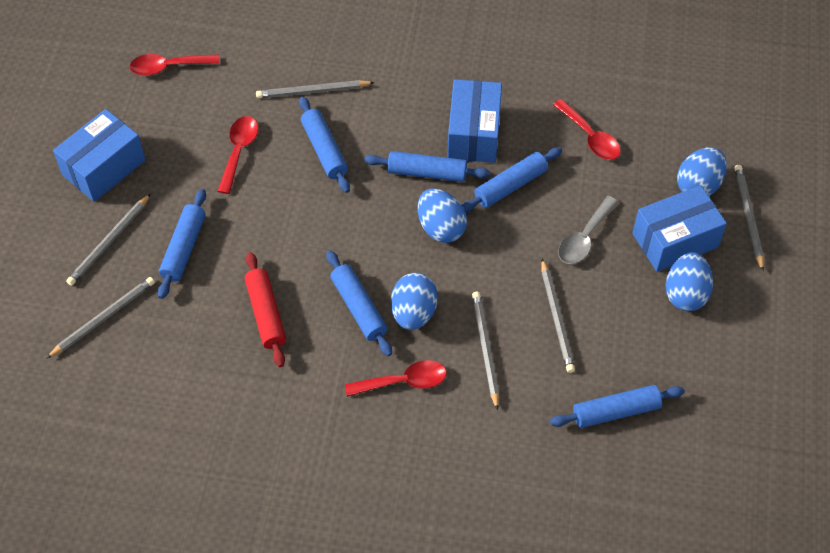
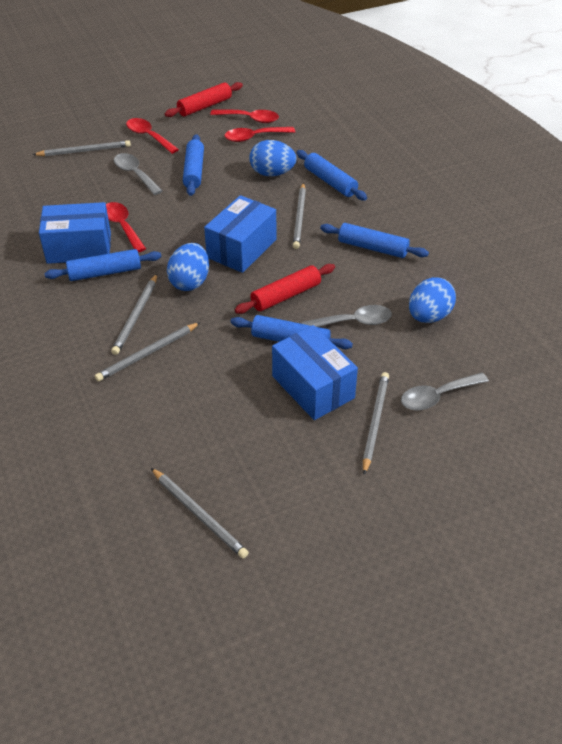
blue egg: [391,273,438,330] [418,188,467,243] [666,252,713,311] [677,147,727,196] = 4 -> [167,243,209,291] [249,140,296,176] [409,277,456,323] = 3
blue rolling pin: [158,189,206,299] [299,97,350,193] [326,250,392,356] [364,151,490,182] [462,147,562,213] [550,385,685,428] = 6 -> [44,249,161,281] [183,134,204,196] [231,315,353,349] [297,150,367,201] [320,223,429,258] = 5
grey spoon: [558,196,618,264] = 1 -> [114,153,162,195] [302,305,392,327] [401,373,489,410] = 3
red rolling pin: [245,252,286,367] = 1 -> [165,82,243,117] [235,264,335,314] = 2

